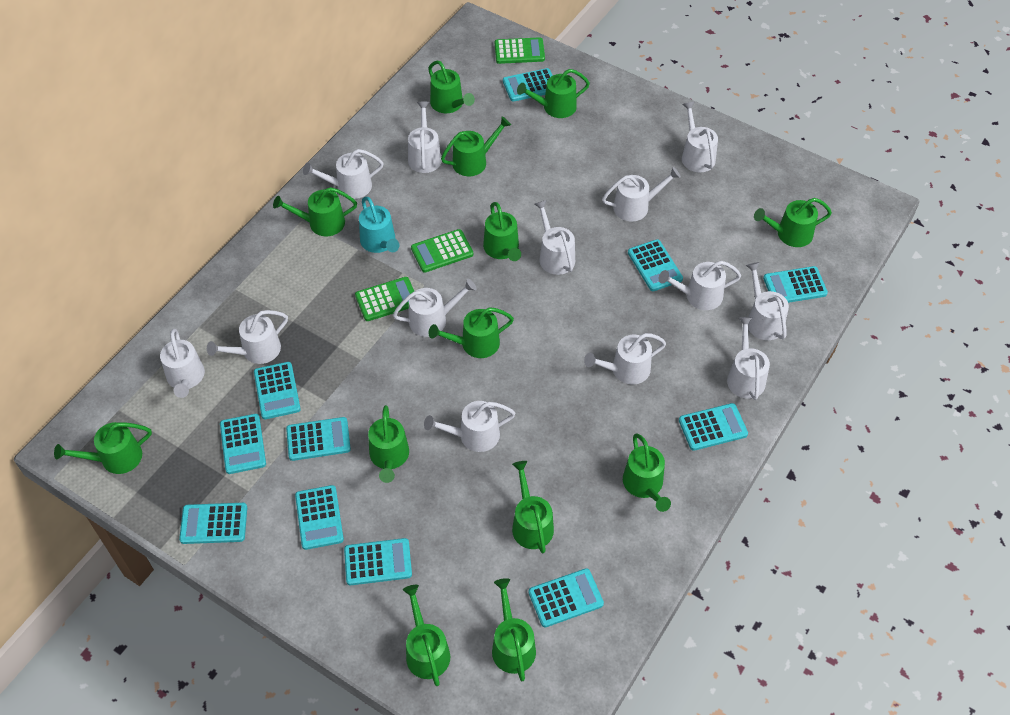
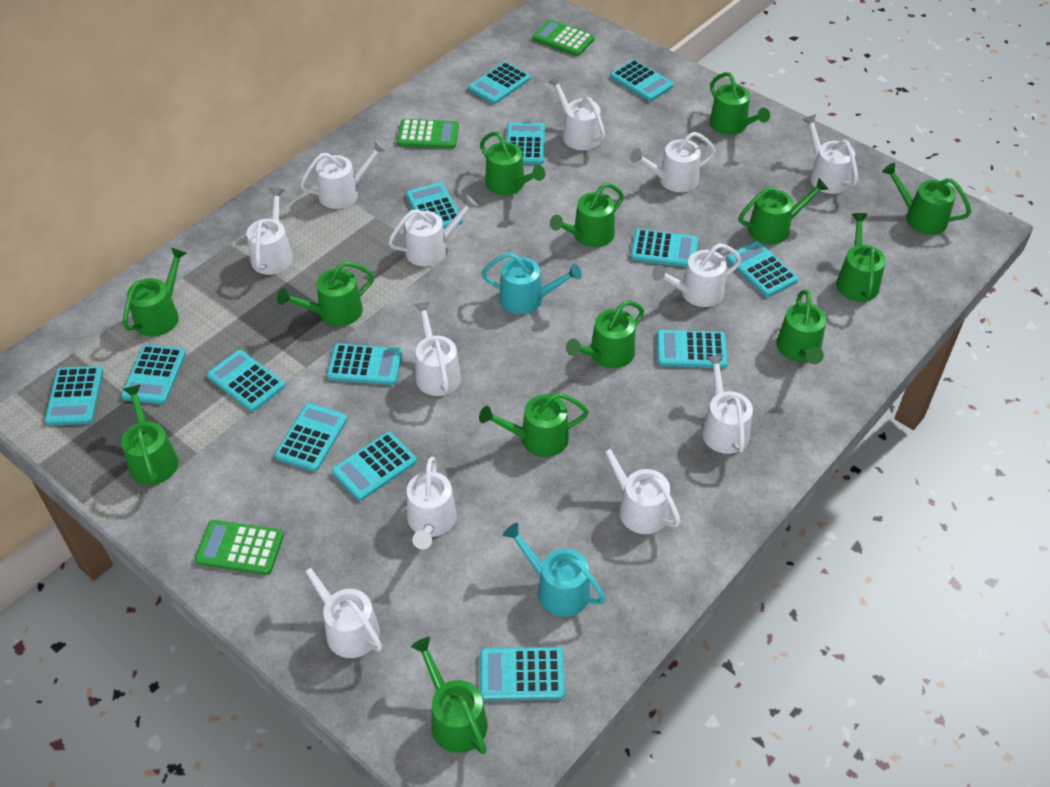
turquoise calculator: [179,503,247,544] [220,414,266,474] [254,362,301,419] [286,417,351,461] [295,485,344,550] [344,538,412,585] [503,68,553,102] [529,568,604,627] [628,239,683,291] [679,403,748,451] [763,266,828,303] = 11 -> [45,366,103,426] [121,345,186,404] [207,350,285,412] [275,403,348,472] [327,344,402,385] [332,432,417,501] [406,182,463,229] [469,62,531,104] [480,647,565,701] [506,122,545,165] [610,59,674,101] [631,229,698,267] [657,330,728,368] [727,241,798,297] = 14
turquoise watering can: [359,197,399,253] = 1 -> [482,252,582,314] [503,523,606,617] = 2
white watering can: [160,329,205,398] [207,310,288,364] [303,149,384,199] [393,279,477,337] [408,102,442,173] [424,401,515,452] [535,200,575,275] [584,333,666,384] [602,167,681,221] [659,261,741,310] [682,101,718,172] [727,317,770,400] [746,262,789,340] = 13 -> [247,188,293,275] [294,556,382,658] [300,140,387,209] [388,195,478,266] [407,457,457,549] [414,301,461,396] [548,75,605,150] [595,438,681,534] [630,132,716,192] [652,243,741,307] [702,355,753,454] [802,114,858,194] = 12

